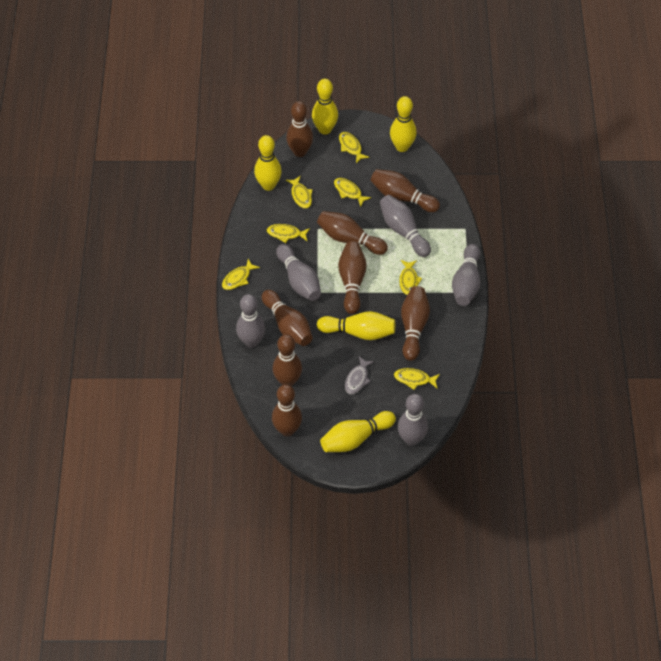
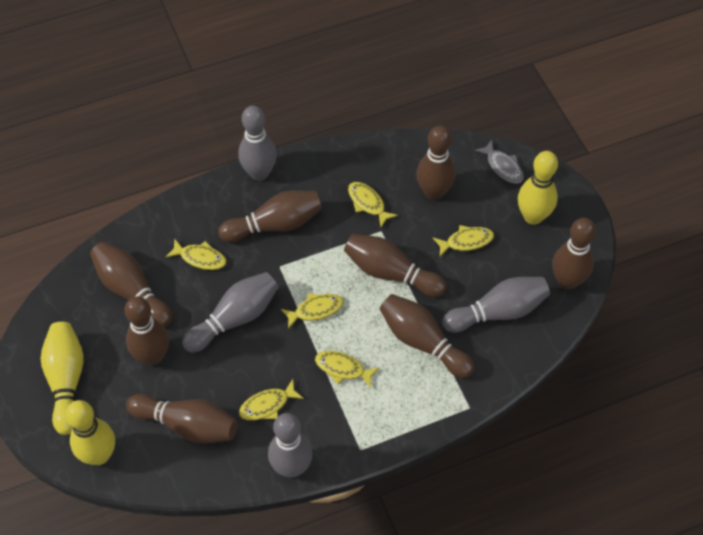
grey bowling pin: [236,294,265,348] [276,244,321,301] [380,195,431,257] [398,394,428,446] [452,244,481,306] = 5 -> [182,272,279,353] [238,106,277,181] [268,413,312,478] [442,277,550,333] = 4
yellow bowling pin: [254,135,282,191] [312,79,338,135] [317,311,395,340] [320,411,396,452] [390,96,417,152] = 5 -> [41,322,84,435] [66,400,115,465] [518,151,558,225] = 3
yellow fish: [222,259,260,290] [267,224,310,243] [286,175,312,209] [334,178,371,207] [339,132,369,163] [394,368,440,390] [399,260,422,295] = 7 -> [165,238,227,270] [239,379,304,421] [281,293,344,329] [315,351,380,388] [348,182,398,227] [433,225,494,256] = 6

